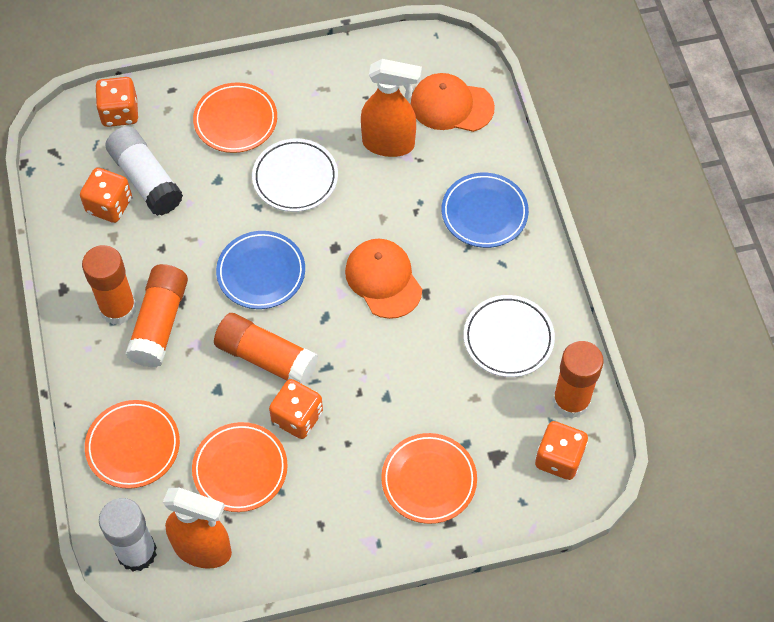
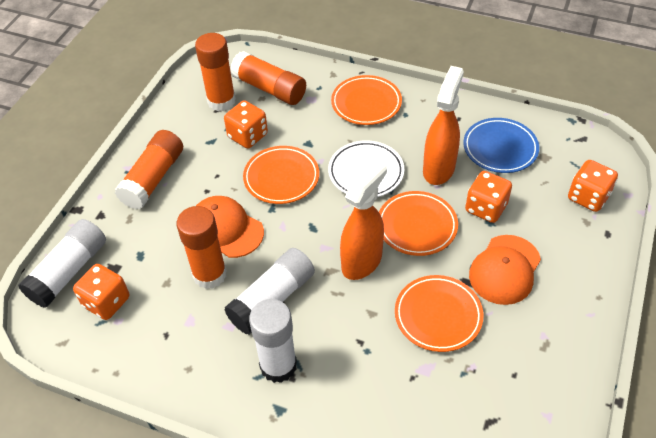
blue plate: [216,231,305,309] [442,173,529,248] = 2 -> [463,118,539,173] = 1
white glue stick: [99,498,157,571] [105,126,183,216] = 2 -> [18,219,106,308] [224,248,315,335] [249,299,297,383] = 3
white plate: [252,138,338,212] [464,295,555,377] = 2 -> [328,140,404,197] = 1

